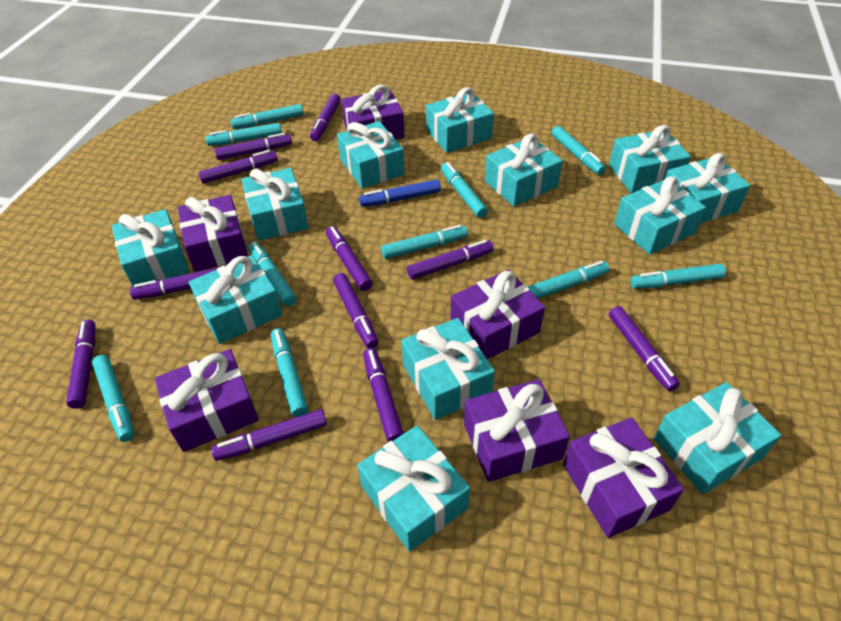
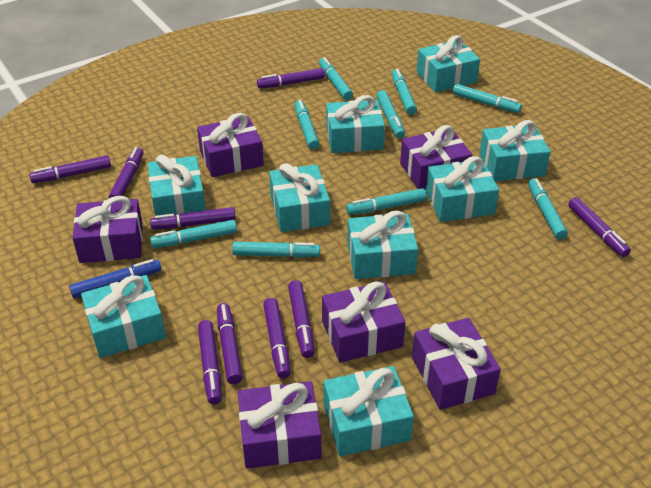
purple marker: [66,319,96,409] [130,267,219,300] [198,150,278,183] [211,409,327,461] [214,133,292,160] [310,94,341,141] [326,226,372,291] [333,273,378,348] [363,348,404,442] [407,240,493,279] [609,306,680,391] = 11 -> [29,156,111,183] [109,147,144,198] [150,207,236,229] [198,320,222,404] [217,303,243,384] [257,68,325,88] [263,298,291,378] [288,280,314,358] [568,197,631,257] = 9
turquoise gift: [112,209,189,287] [189,255,283,344] [241,168,309,240] [337,121,405,189] [357,425,470,552] [401,318,495,420] [426,87,494,153] [485,133,563,207] [609,125,691,193] [614,176,706,255] [654,382,781,494] [665,153,750,223] = 12 -> [81,275,166,358] [148,155,206,216] [269,163,330,232] [323,366,414,456] [326,95,385,153] [347,211,418,279] [416,35,480,92] [426,156,499,222] [479,120,551,181] = 9
turquoise marker: [92,355,134,442] [205,123,282,146] [230,104,303,129] [248,242,296,306] [271,328,308,417] [381,225,468,259] [441,162,488,218] [527,261,609,299] [551,126,606,175] [631,264,726,289] = 10 -> [150,220,237,248] [232,242,320,258] [295,100,320,150] [319,57,353,100] [346,188,427,215] [376,90,405,138] [392,69,417,115] [453,84,522,113] [528,178,568,239] = 9

